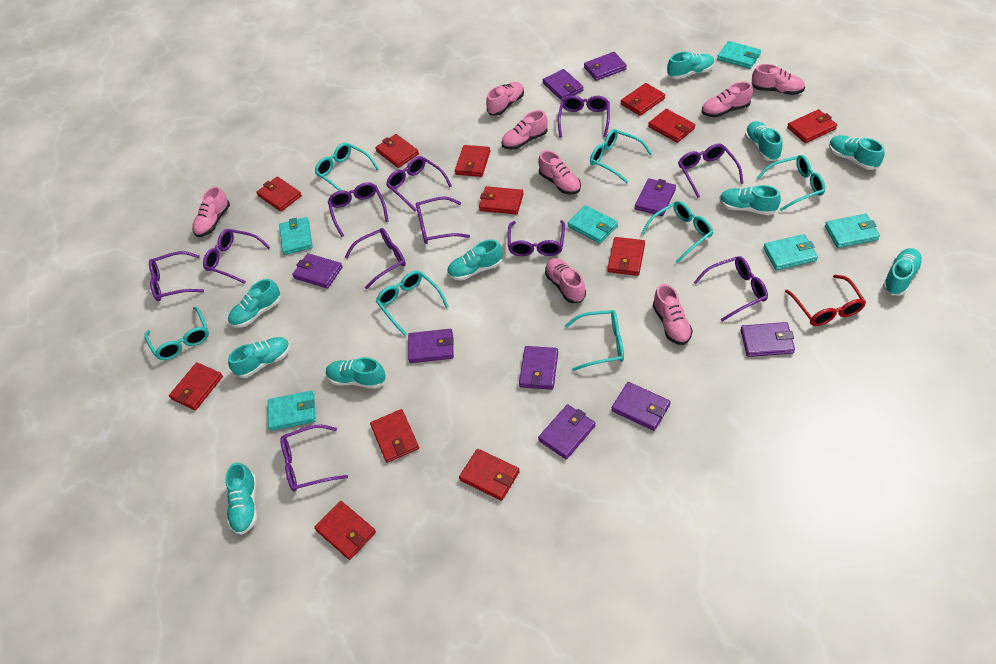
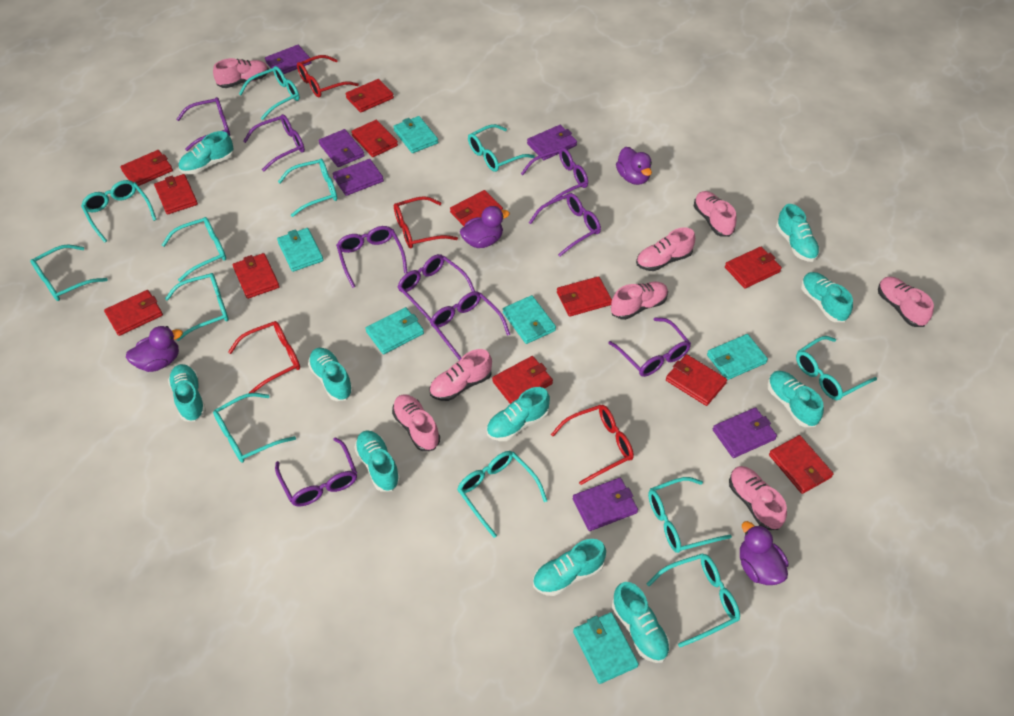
purple duck: none = 0 -> [126,326,183,372] [460,206,510,248] [616,147,652,185] [740,521,789,585] = 4
purple glasses: [149,251,204,301] [203,229,270,284] [280,425,348,492] [328,182,388,237] [345,228,406,289] [386,156,452,212] [416,196,470,244] [508,220,565,256] [558,96,610,138] [678,144,744,198] [694,256,768,322] = 11 -> [177,97,230,151] [243,114,305,172] [275,437,357,506] [336,226,408,288] [398,254,475,321] [430,291,510,361] [521,147,588,206] [529,193,601,257] [608,317,691,377] = 9
purple wallet: [292,253,343,289] [408,329,454,363] [519,346,558,390] [538,404,596,460] [543,69,584,101] [584,52,627,81] [612,382,671,431] [635,178,676,216] [741,322,795,357] = 9 -> [265,45,312,74] [319,129,365,167] [332,159,384,196] [527,125,577,160] [573,478,638,531] [713,407,777,458] = 6
red glasses: [785,275,866,326] = 1 -> [228,321,300,393] [297,55,359,97] [394,196,458,248] [551,405,634,485] = 4
turquoise glasses: [144,307,209,360] [315,143,379,191] [376,271,449,336] [565,310,624,371] [590,129,652,183] [641,201,713,263] [757,155,825,211] = 7 -> [30,245,108,301] [81,180,157,243] [162,217,226,282] [165,273,229,341] [213,393,296,463] [239,66,300,120] [278,159,337,217] [457,451,547,538] [468,124,535,172] [647,553,740,647] [648,477,732,553] [796,336,877,400] = 12

